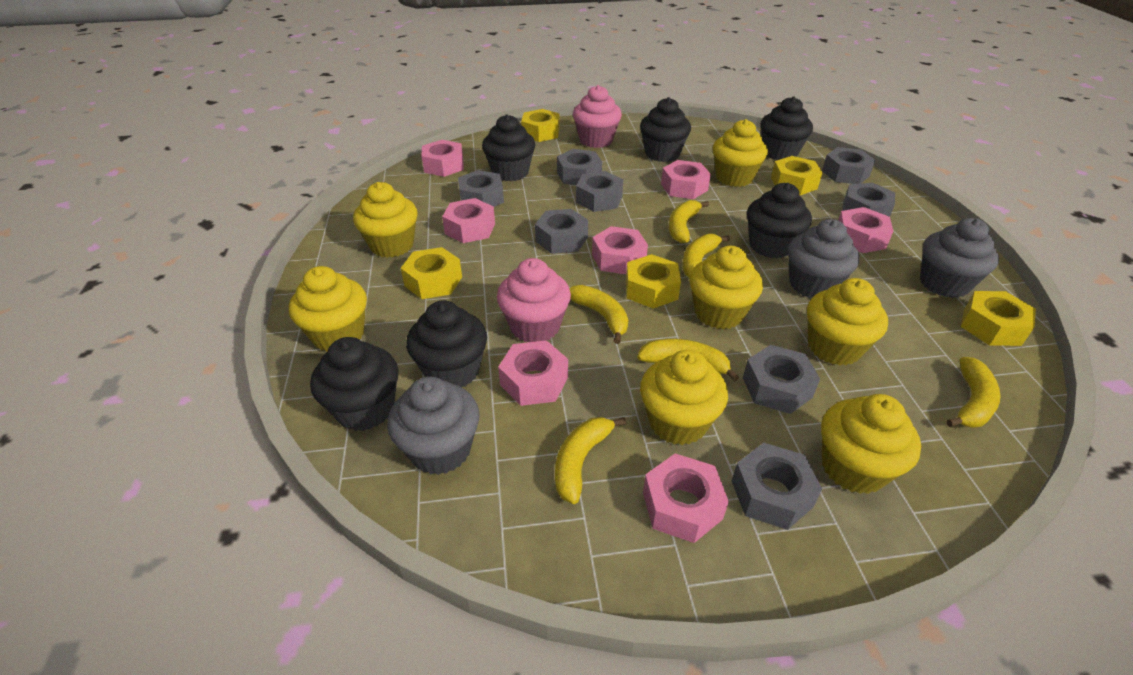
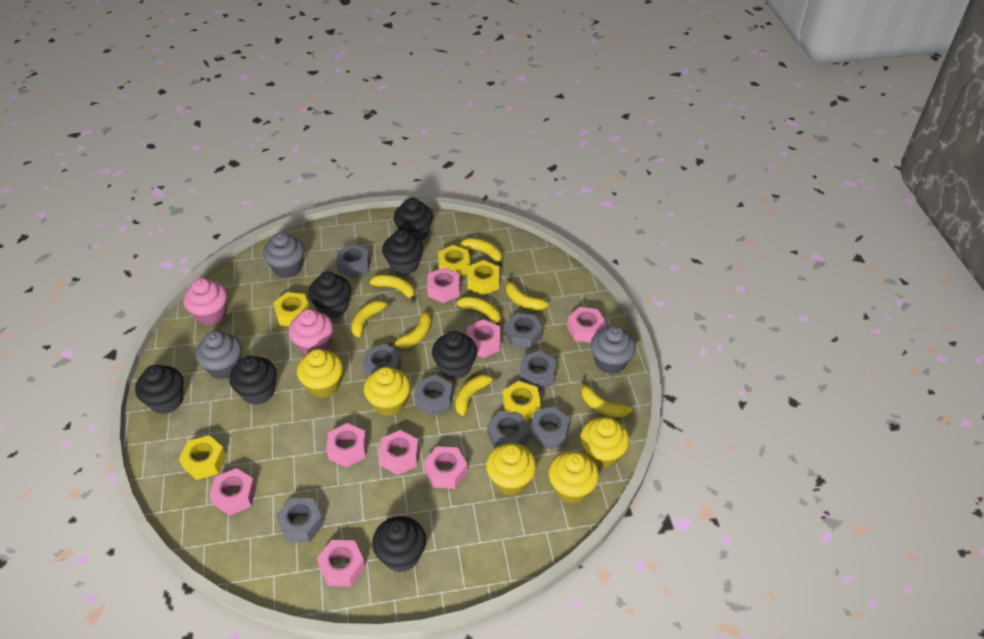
black cupcake: [310,337,398,431] [406,300,487,387] [482,114,536,181] [640,97,691,162] [747,183,812,258] [760,97,813,160] = 6 -> [135,365,184,414] [229,356,277,405] [308,271,351,318] [372,516,426,572] [382,229,423,275] [394,198,433,241] [432,331,477,379] = 7
pink nut: [421,140,464,177] [442,198,495,243] [498,340,568,406] [592,226,648,274] [643,454,729,543] [661,160,711,199] [838,207,893,253] = 7 -> [210,468,256,516] [317,540,366,587] [327,423,367,468] [379,430,419,475] [424,446,468,489] [427,267,460,303] [467,319,501,358] [567,307,606,343] = 8
yellow banana: [555,417,627,504] [569,285,628,344] [637,339,739,382] [669,200,709,243] [683,234,730,278] [946,357,1001,428] = 6 -> [351,300,393,337] [370,275,415,303] [389,311,432,348] [455,375,499,416] [457,296,501,326] [460,238,502,267] [506,277,549,311] [581,380,632,417] = 8
yellow cupcake: [289,266,367,352] [353,182,418,258] [640,350,728,445] [689,246,763,329] [713,119,768,187] [807,278,888,366] [821,394,921,494] = 7 -> [297,349,343,398] [364,367,411,416] [486,443,536,495] [548,451,599,504] [580,417,630,468] = 5

